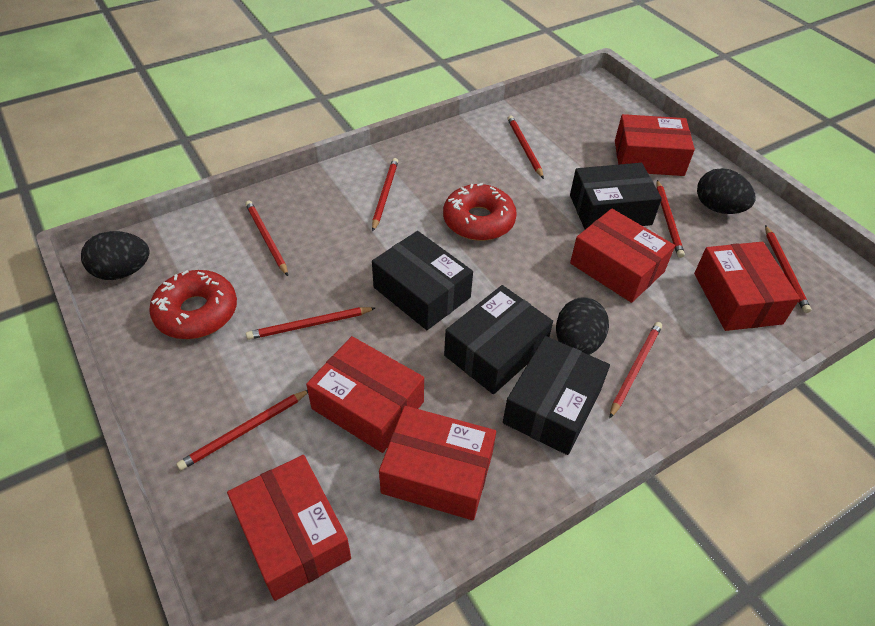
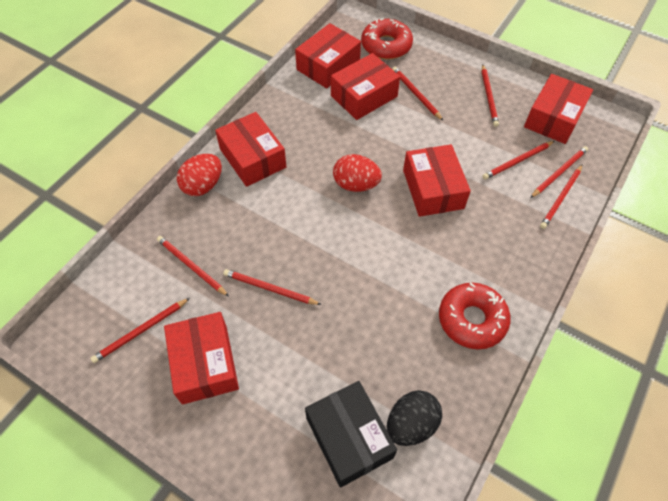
black box: [372,231,473,330] [444,285,553,394] [503,336,610,455] [570,163,662,229] = 4 -> [305,381,397,488] = 1
black egg: [81,231,150,280] [556,297,609,355] [697,168,756,214] = 3 -> [387,390,442,446] = 1
red egg: none = 0 -> [177,154,222,196] [333,154,382,192] = 2

